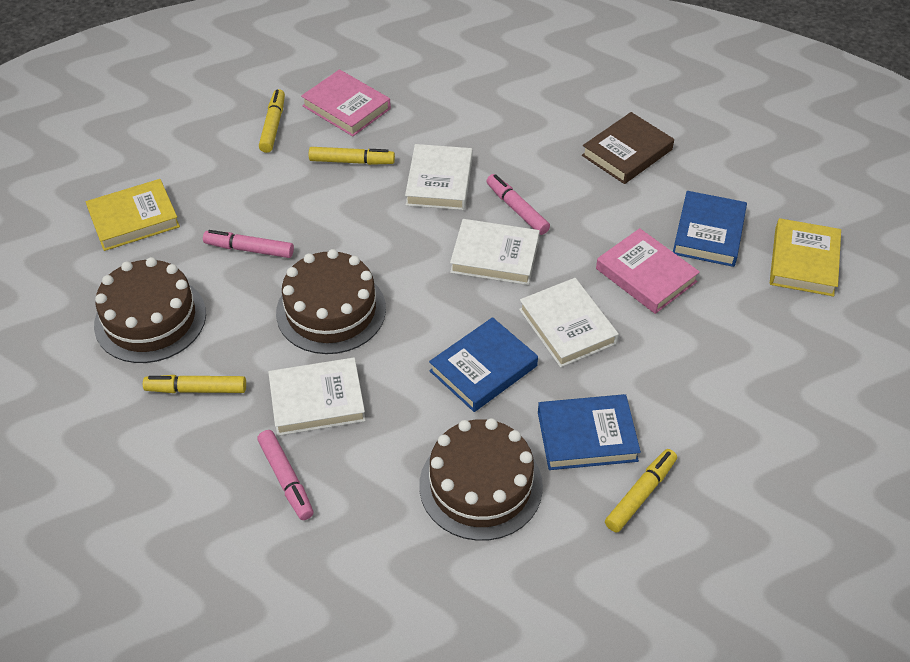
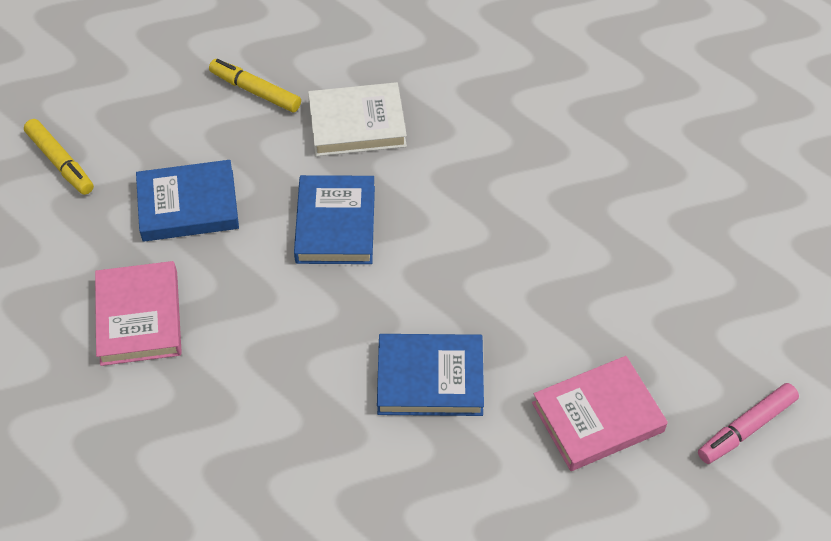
brown book: [582,112,674,184] = 1 -> none = 0
brown cake: [94,257,206,363] [276,249,386,354] [419,418,543,541] = 3 -> none = 0
pink marker: [203,230,294,258] [257,430,314,520] [486,174,550,235] = 3 -> [698,383,799,464] = 1
white book: [268,358,366,436] [405,144,473,210] [450,219,540,285] [519,278,619,368] = 4 -> [308,82,407,156] = 1
yellow book: [86,179,180,251] [770,218,841,296] = 2 -> none = 0
yellow marker: [143,375,246,393] [259,89,285,153] [309,147,395,165] [605,449,677,532] = 4 -> [24,119,94,195] [209,59,301,113] = 2

